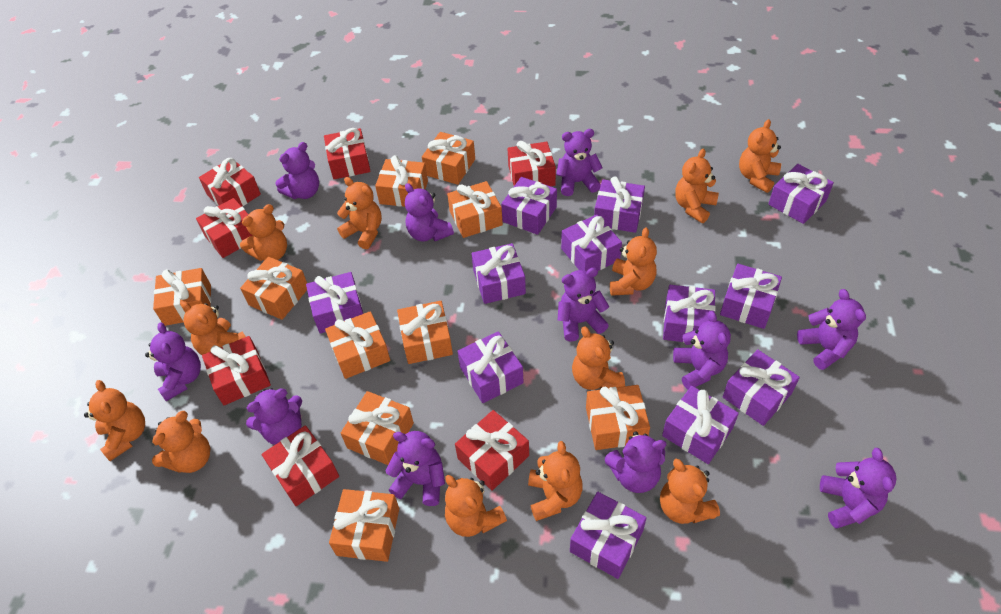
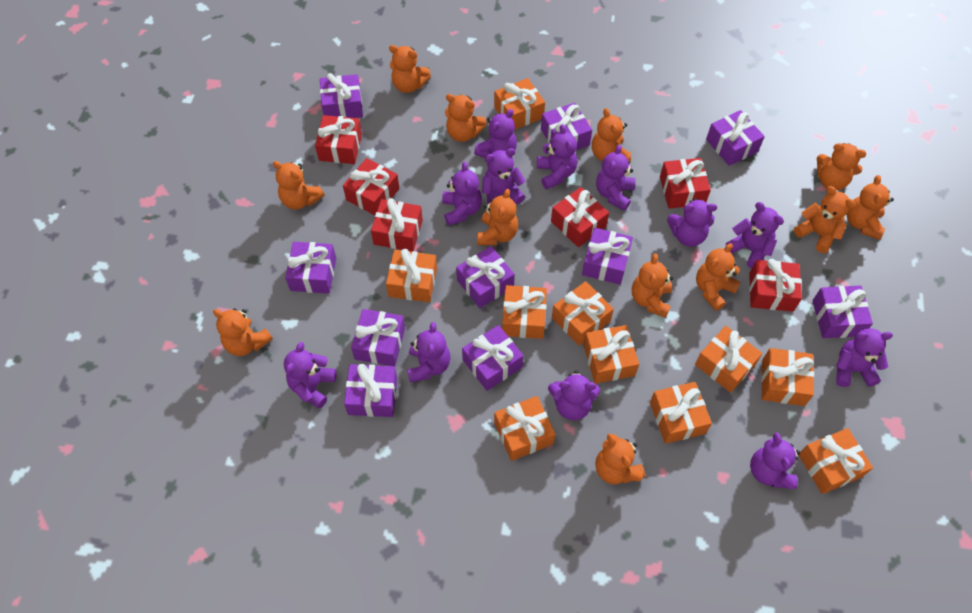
purple gift: [306,272,363,333] [457,331,524,403] [471,243,526,304] [501,177,557,235] [561,215,622,271] [570,492,646,579] [594,177,645,233] [662,386,739,464] [663,285,716,343] [720,264,782,329] [723,349,800,426] [768,164,834,224] = 12 -> [285,242,336,294] [320,73,363,118] [344,364,397,417] [351,309,405,366] [456,246,515,308] [462,325,524,391] [541,103,592,150] [582,228,633,285] [706,110,765,166] [812,285,873,338] = 10
purple teddy bear: [145,323,201,401] [246,388,302,445] [276,142,319,199] [386,431,445,506] [405,183,454,242] [556,129,602,196] [558,268,609,341] [604,431,666,493] [673,311,731,389] [797,289,866,370] [820,448,897,529] = 11 -> [284,342,336,409] [407,322,450,382] [442,162,482,226] [474,109,517,158] [482,148,525,204] [537,124,577,189] [548,370,600,420] [596,145,636,211] [667,198,717,247] [726,202,784,268] [750,432,800,489] [836,328,893,387] = 12
red gift: [196,198,253,258] [199,158,261,206] [202,336,271,405] [262,425,339,506] [324,128,370,179] [455,410,529,491] [508,141,556,186] = 7 -> [315,115,362,164] [343,158,400,215] [371,198,423,252] [551,187,609,247] [660,158,711,209] [749,259,802,312] = 6

